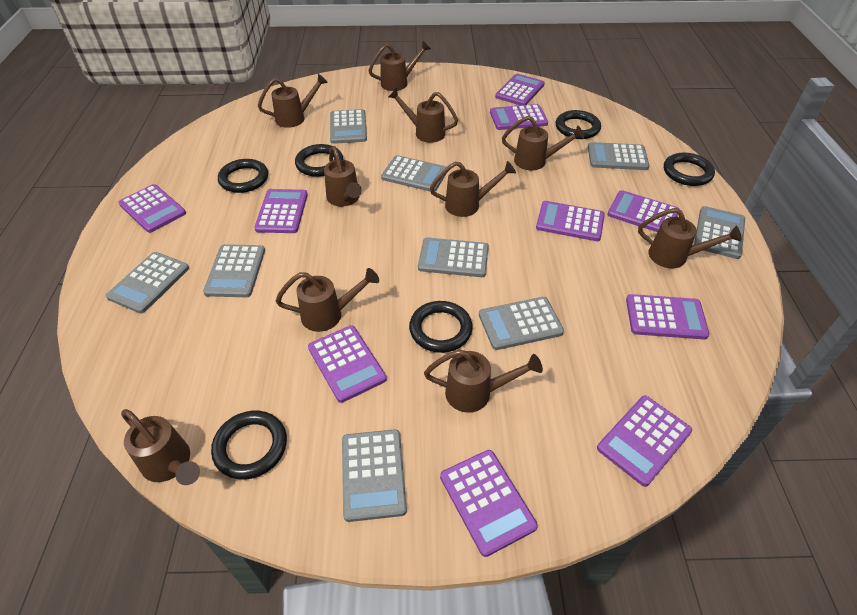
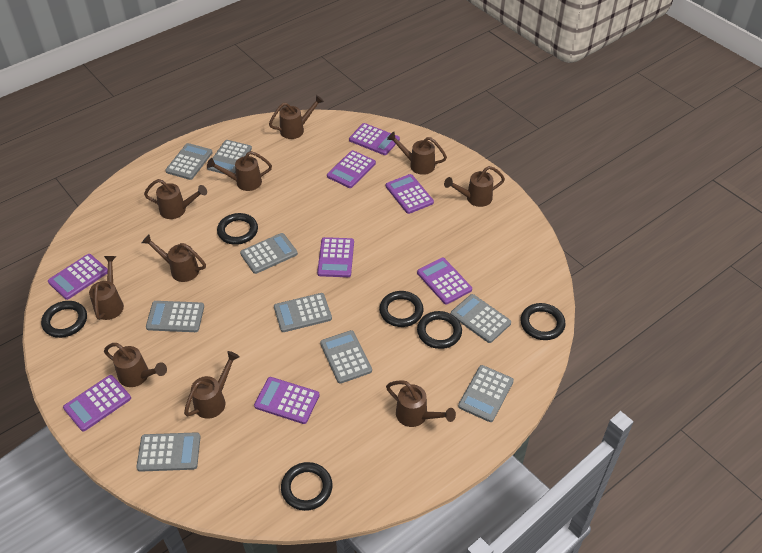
purple calculator: [118,184,186,233] [254,189,308,233] [308,325,387,403] [440,450,538,557] [490,104,548,130] [495,74,545,105] [536,201,605,241] [597,395,692,487] [607,190,679,232] [626,294,709,340] = 10 -> [48,254,108,300] [63,375,131,431] [254,377,320,424] [317,237,354,277] [327,150,376,188] [349,123,400,155] [386,174,434,214] [417,258,472,305] = 8

